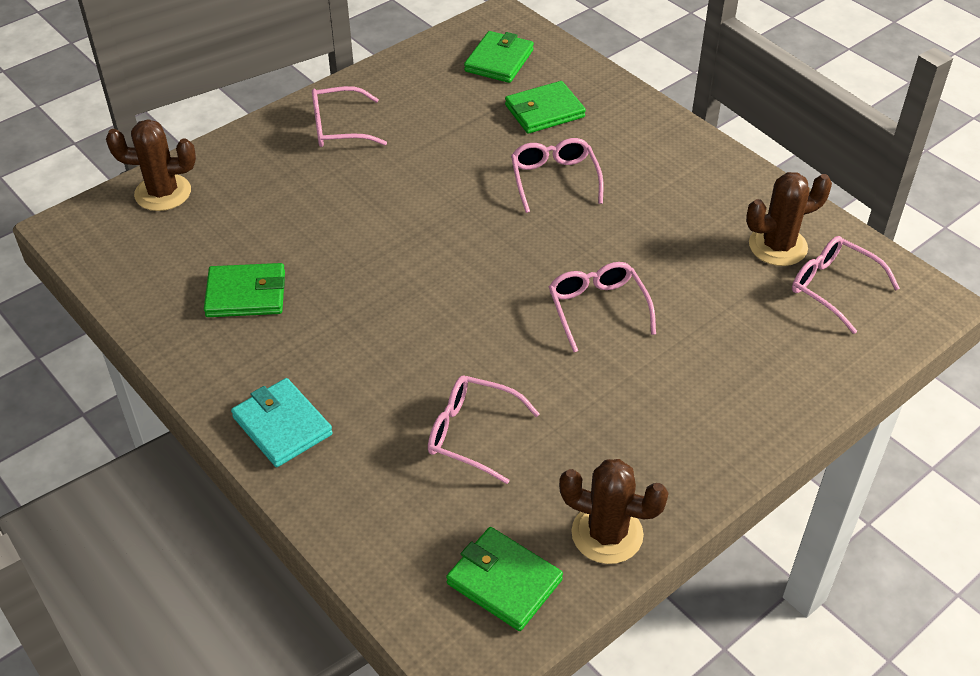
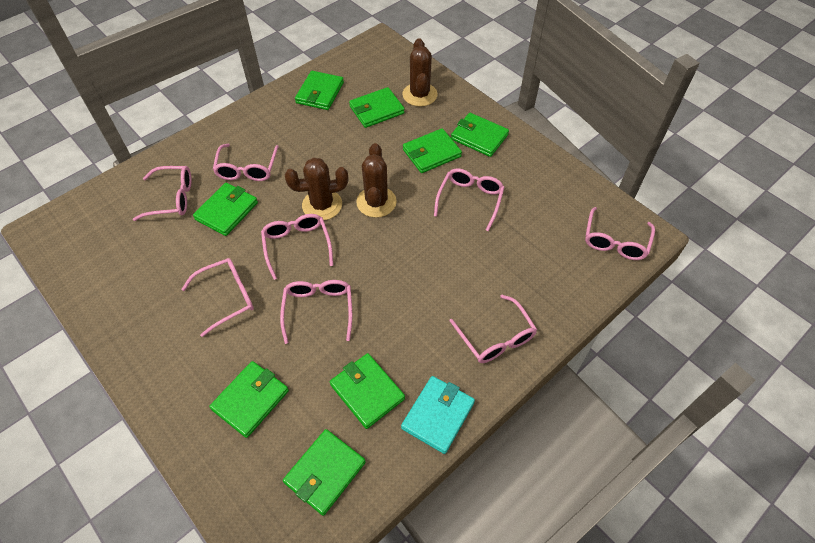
green wallet: [204,263,285,317] [446,527,563,631] [464,31,534,83] [505,81,586,134] = 4 -> [193,183,258,236] [209,361,289,438] [283,429,366,516] [295,71,344,110] [330,353,405,429] [349,87,405,128] [403,128,462,173] [451,113,509,157] = 8
pink glasses: [312,86,387,147] [428,375,540,484] [511,138,603,213] [549,262,656,352] [792,236,900,334] = 5 -> [133,166,192,221] [181,258,254,337] [213,144,279,181] [261,214,333,280] [280,280,352,344] [434,169,505,231] [450,295,537,363] [585,207,655,260] = 8

